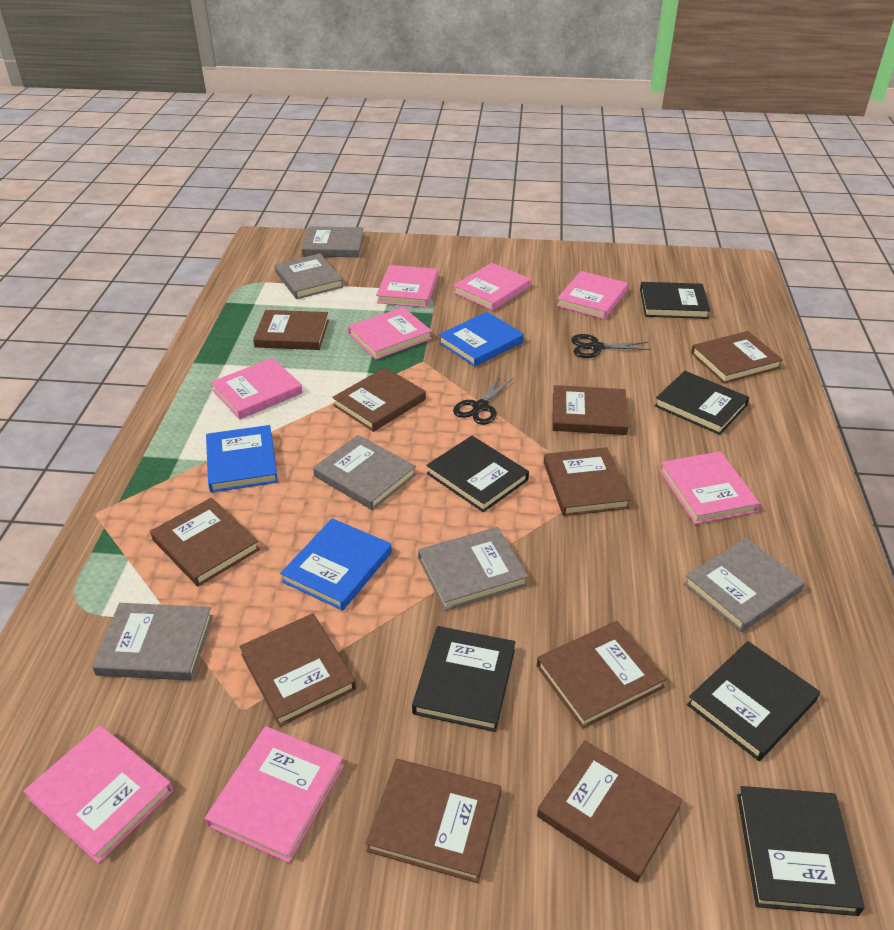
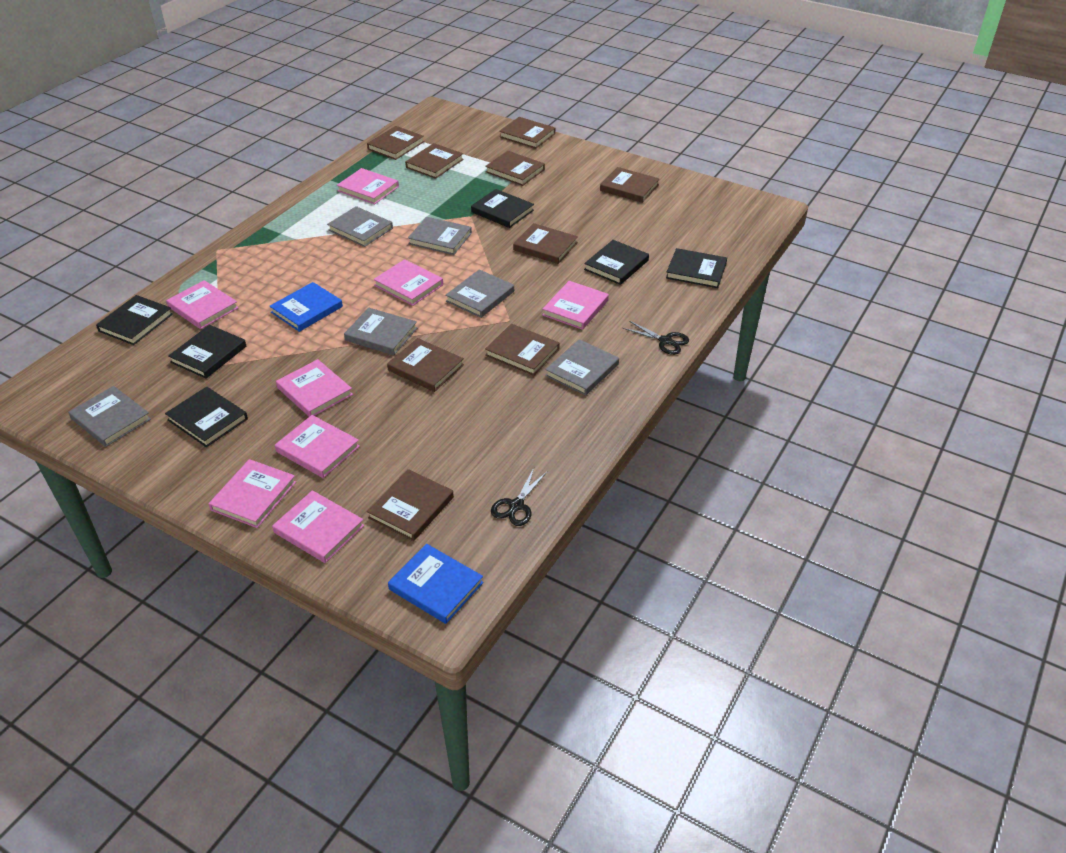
blue book: [206,425,278,493] [280,518,392,611] [439,312,524,366] = 3 -> [269,282,343,332] [388,544,483,624] = 2
brown book: [150,497,260,587] [239,613,356,727] [253,310,329,350] [332,367,426,432] [366,759,501,883] [537,621,667,729] [537,740,683,882] [544,447,631,516] [552,385,629,435] [691,331,783,383] = 10 -> [367,126,424,160] [367,469,454,541] [387,338,464,392] [405,143,464,179] [485,151,545,186] [485,324,559,376] [499,117,555,149] [513,223,578,264] [600,167,659,203] = 9

